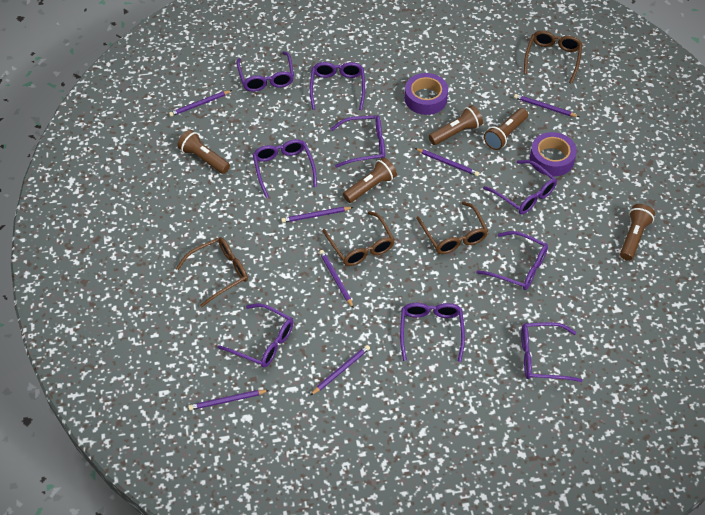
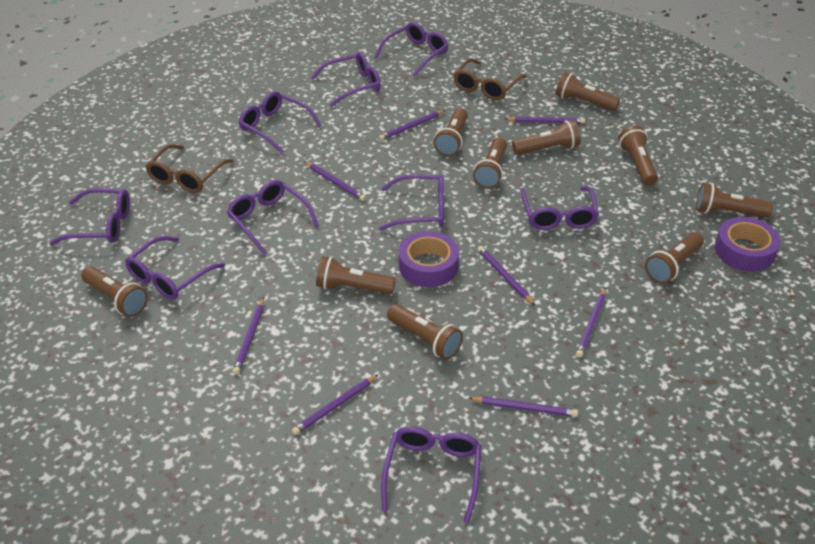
brown flashlight: [177,130,230,174] [343,157,397,203] [429,105,483,145] [484,108,528,150] [620,204,655,261] = 5 -> [81,266,148,317] [316,256,396,294] [387,304,463,360] [434,108,468,156] [473,138,507,189] [512,120,581,155] [556,72,620,111] [618,125,658,186] [645,232,704,284] [696,183,773,218] = 10
brown glasses: [176,237,248,307] [323,211,395,266] [416,202,488,254] [524,31,583,84] = 4 -> [145,144,233,193] [453,58,527,101] = 2
purple pencil: [169,90,232,117] [188,390,269,410] [281,207,353,223] [311,345,370,395] [319,250,354,308] [415,148,479,176] [514,94,579,117] = 7 -> [233,298,264,374] [292,374,379,435] [305,162,366,201] [379,110,445,140] [468,397,578,417] [478,246,535,305] [505,117,585,124] [576,288,606,357] = 8

